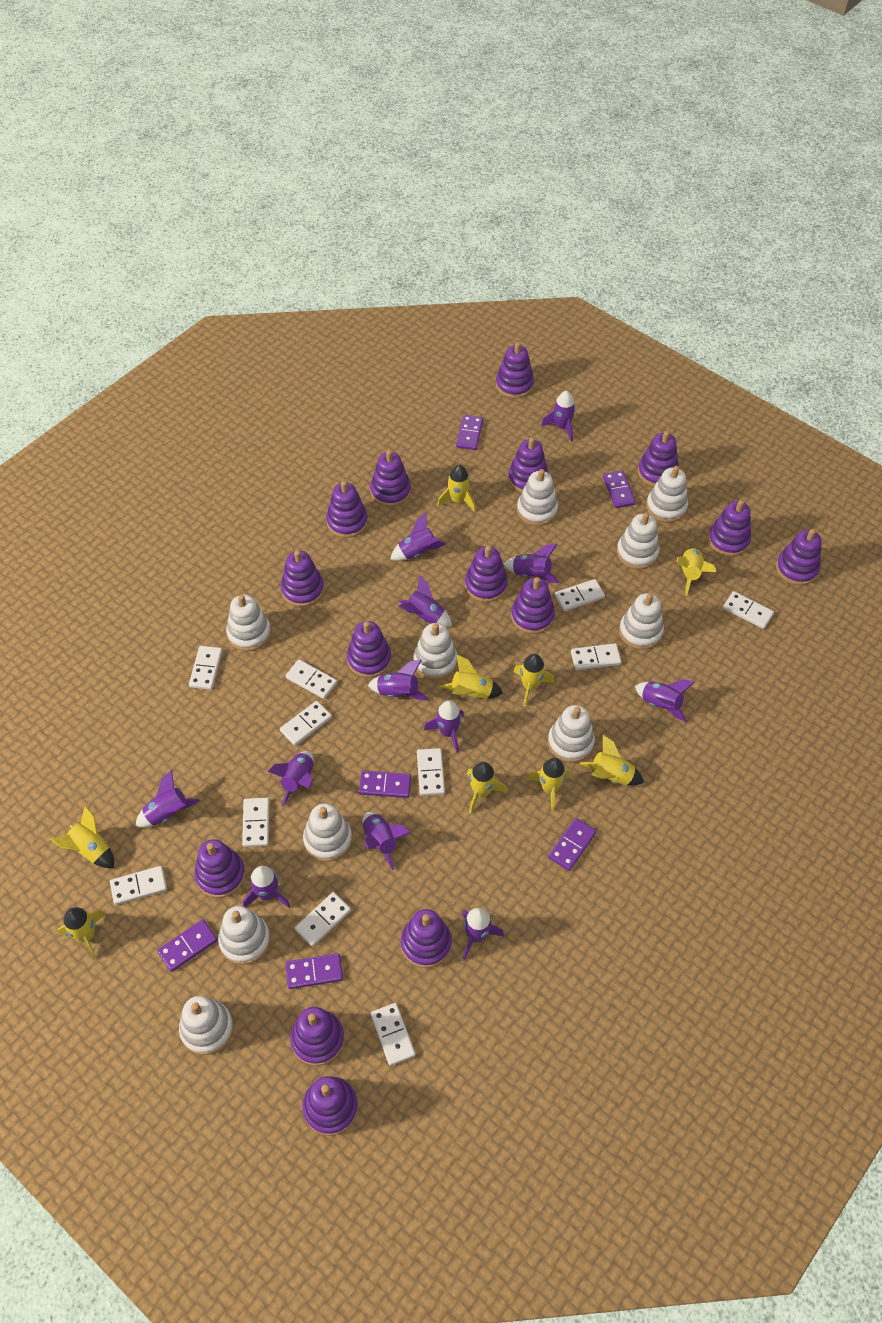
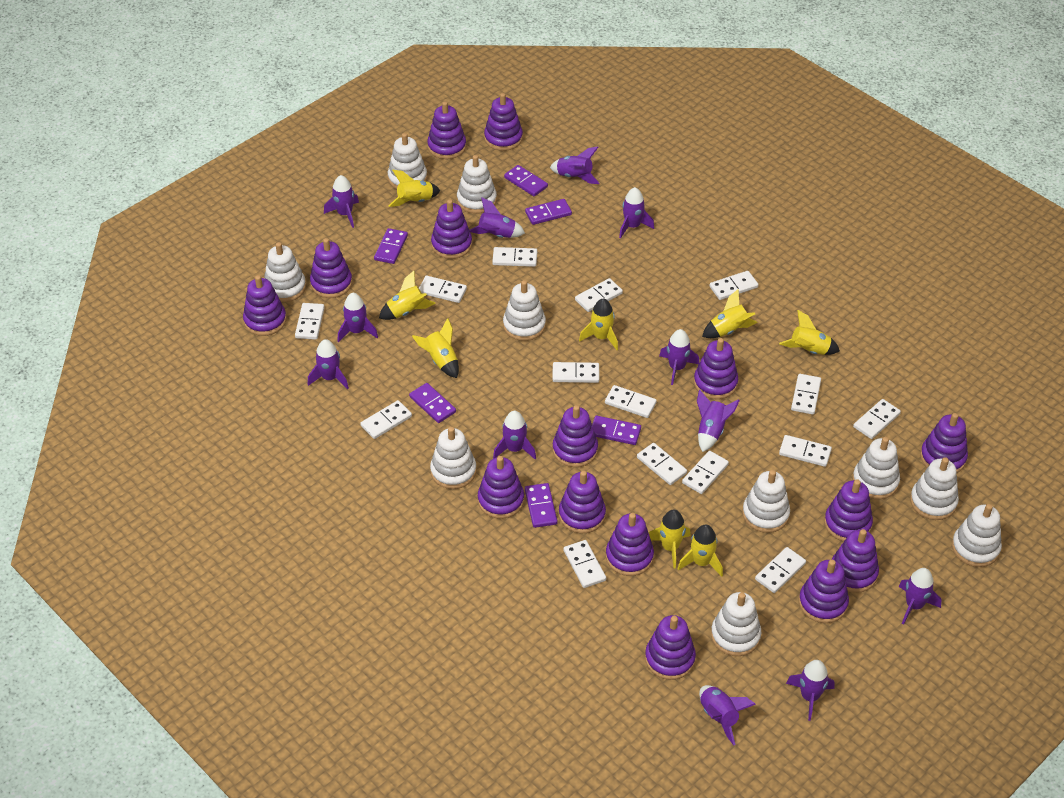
white domino: [110,866,167,905] [189,646,222,690] [242,798,269,847] [280,701,332,746] [286,659,337,699] [295,892,351,947] [371,1003,416,1066] [417,748,445,796] [555,579,605,611] [571,643,622,670] [723,591,774,629] = 11 -> [295,303,325,340] [360,400,412,439] [419,276,467,303] [492,247,537,267] [552,362,599,383] [563,540,606,588] [575,278,623,312] [605,385,657,418] [637,443,687,485] [682,451,729,494] [710,271,758,300] [755,547,806,593] [779,435,832,467] [791,374,821,415] [853,399,901,439] = 15
yellow rocket: [50,805,114,868] [58,907,106,960] [437,465,476,512] [440,655,503,699] [467,762,507,813] [513,654,554,706] [527,758,571,812] [580,735,644,786] [676,547,716,596] = 9 -> [379,271,436,320] [389,170,440,207] [412,318,459,378] [579,299,618,350] [649,509,691,569] [677,524,723,577] [702,289,758,338] [779,310,840,355] = 8

